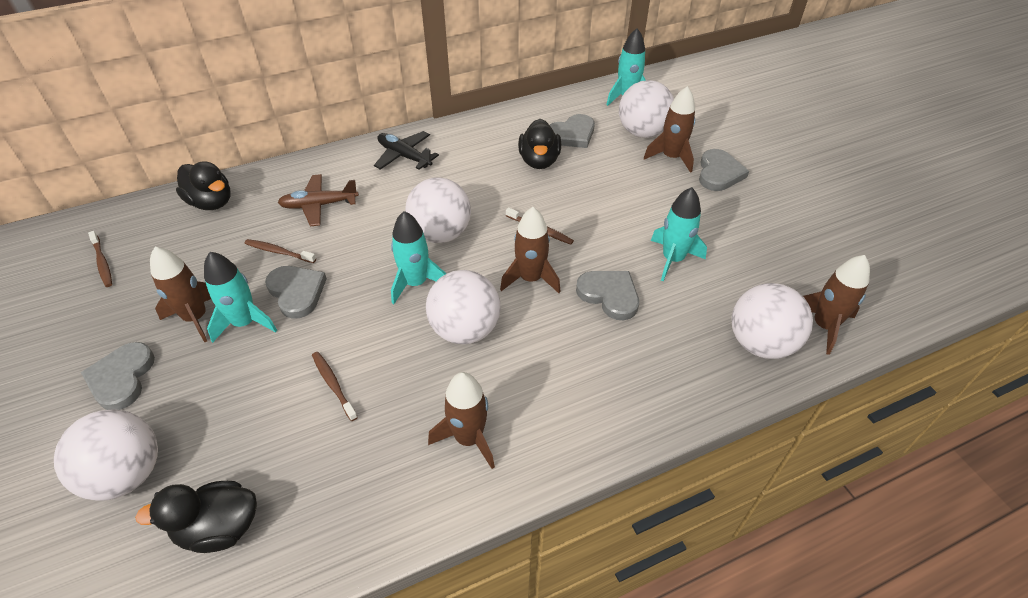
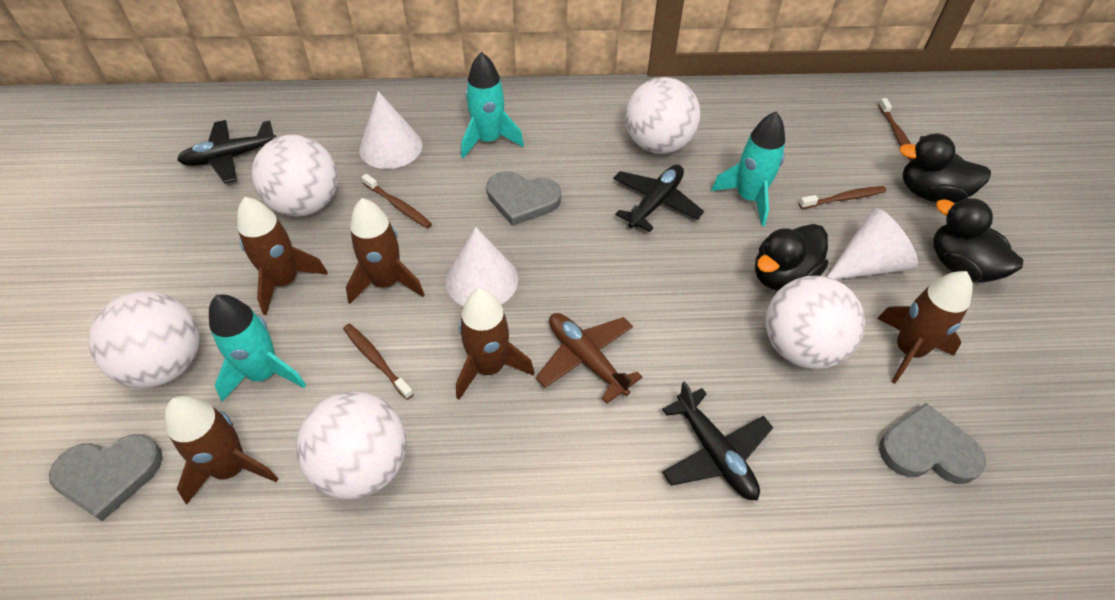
black plane: [374,131,439,170] = 1 -> [177,120,277,184] [613,165,704,232] [662,381,773,500] = 3
grey heart: [81,342,155,410] [265,266,327,319] [550,114,595,148] [576,271,639,320] [699,149,749,191] = 5 -> [49,434,163,521] [487,171,561,226] [879,403,986,484] = 3
turquoise rocket: [204,252,277,343] [391,211,446,304] [606,28,646,106] [651,187,707,281] = 4 -> [209,295,306,402] [461,52,524,159] [711,111,785,226] = 3
white cone: none = 0 -> [359,91,422,169] [446,227,518,306] [827,208,918,280] = 3

